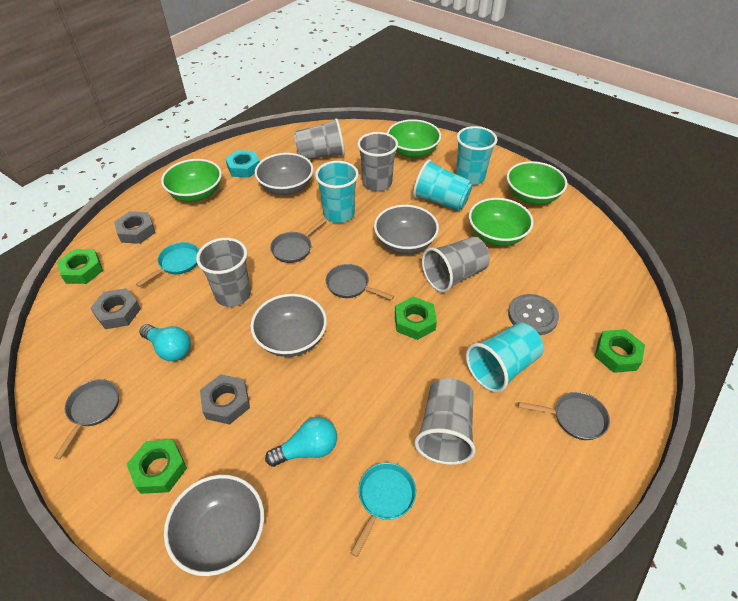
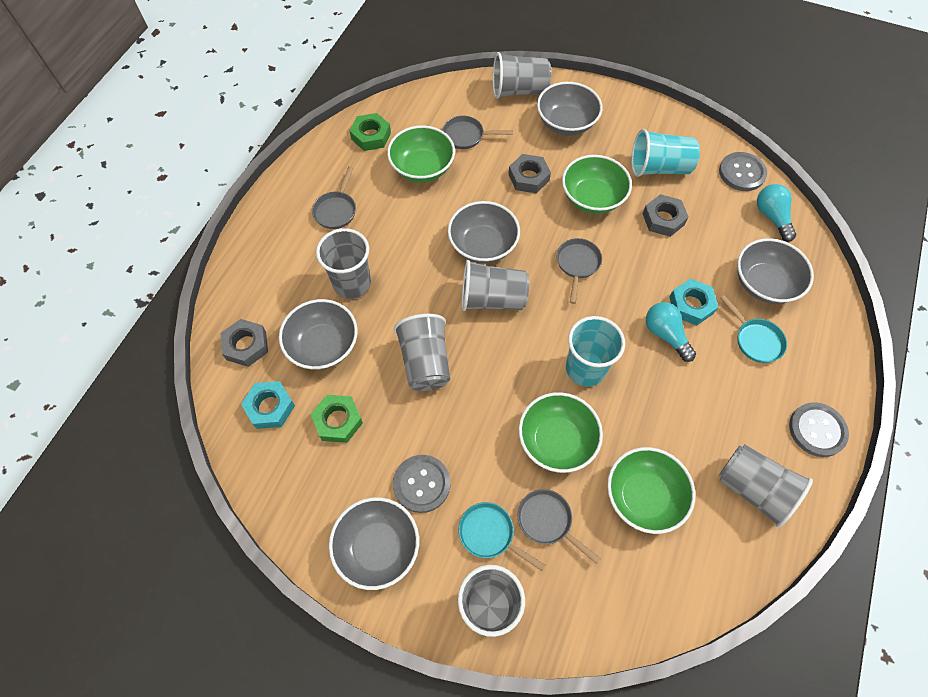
green nut: [57,249,103,284] [127,440,187,494] [395,296,437,340] [594,329,645,373] = 4 -> [311,395,363,443] [350,113,391,151] = 2
grey bowl: [164,475,264,576] [250,294,327,357] [255,153,313,195] [374,205,439,254] = 4 -> [279,299,358,370] [329,497,419,590] [448,201,520,264] [537,82,602,136] [737,238,814,304] = 5
grey button: [508,294,559,335] = 1 -> [393,455,450,513] [719,152,767,191] [789,402,849,457] = 3
grey cup: [196,238,251,307] [294,118,345,159] [357,132,398,191] [414,378,476,465] [422,237,490,293] = 5 -> [316,228,371,299] [394,314,450,391] [458,565,525,637] [462,260,529,311] [493,52,551,99] [719,444,813,528] = 6
turquoise cup: [315,161,359,223] [413,159,473,211] [456,126,497,185] [466,323,544,393] = 4 -> [566,316,625,386] [631,129,700,177] = 2
turquoise nut: [225,150,260,178] = 1 -> [241,381,295,429] [669,279,718,326] = 2

